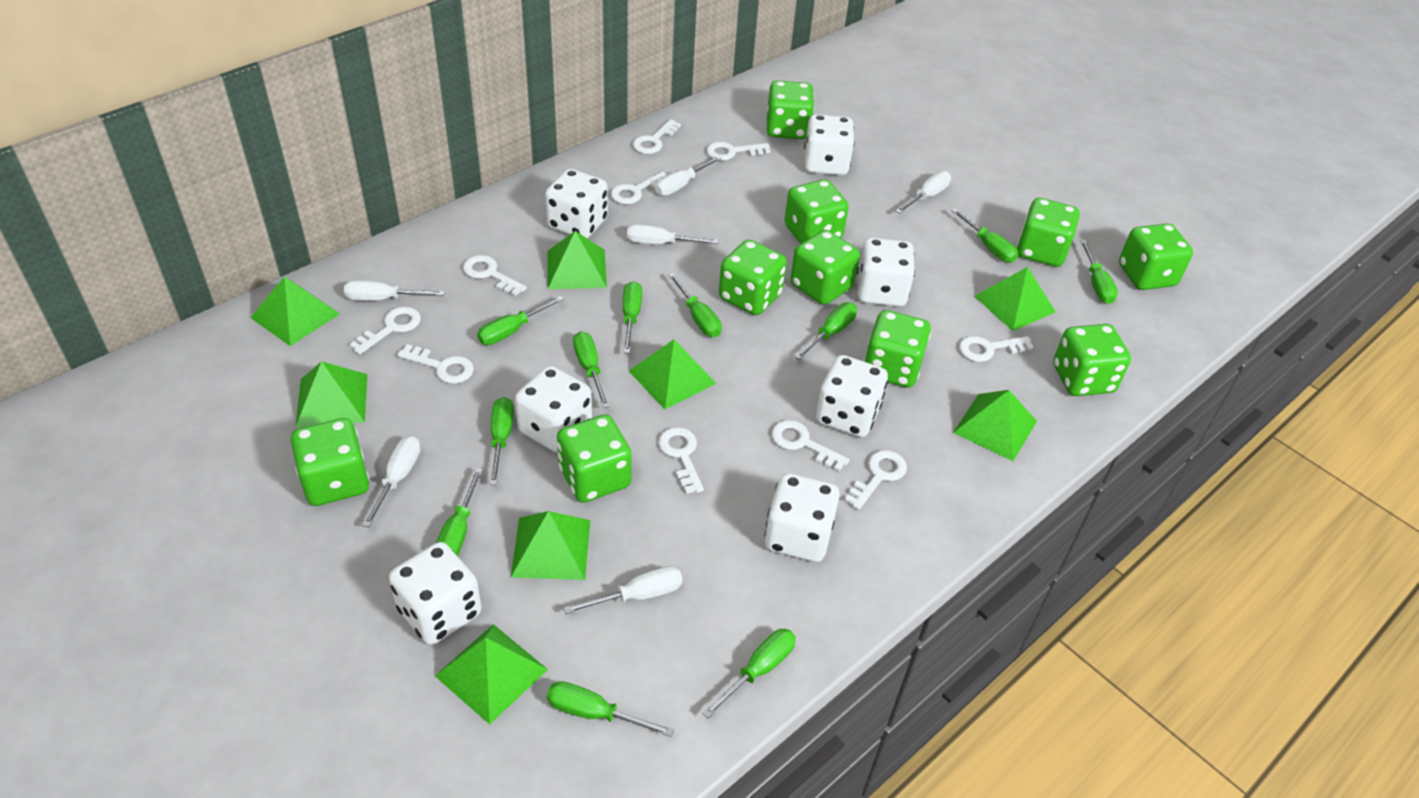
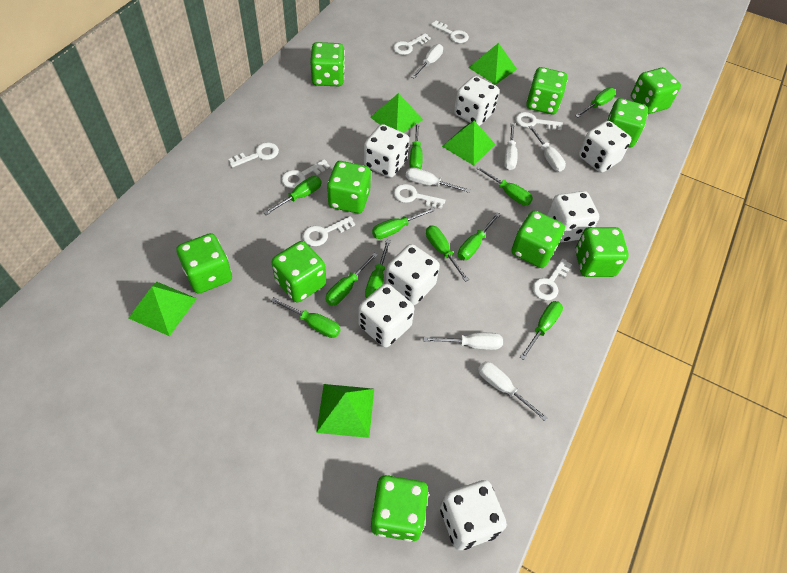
green pyramid: [251,277,340,346] [295,361,368,428] [435,624,548,725] [511,511,590,580] [547,231,607,289] [629,339,716,409] [953,390,1037,461] [974,267,1056,331] = 8 -> [129,282,197,336] [316,384,374,438] [370,93,423,133] [442,121,496,166] [468,43,517,85] = 5
white key: [349,307,421,355] [397,344,474,384] [463,255,527,296] [611,172,667,204] [633,119,681,154] [658,427,704,494] [706,142,770,161] [772,420,849,471] [845,450,907,510] [959,336,1033,362] = 10 -> [228,142,279,168] [281,159,330,188] [303,216,355,246] [393,33,431,55] [393,184,445,209] [431,20,469,43] [515,112,563,130] [532,258,572,300] = 8

